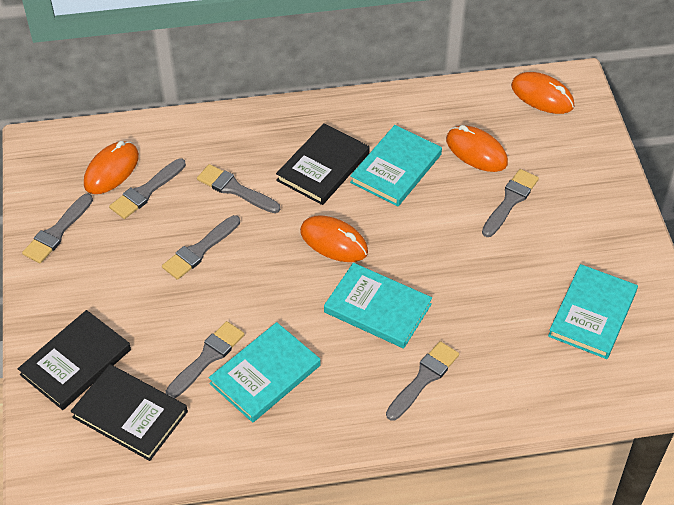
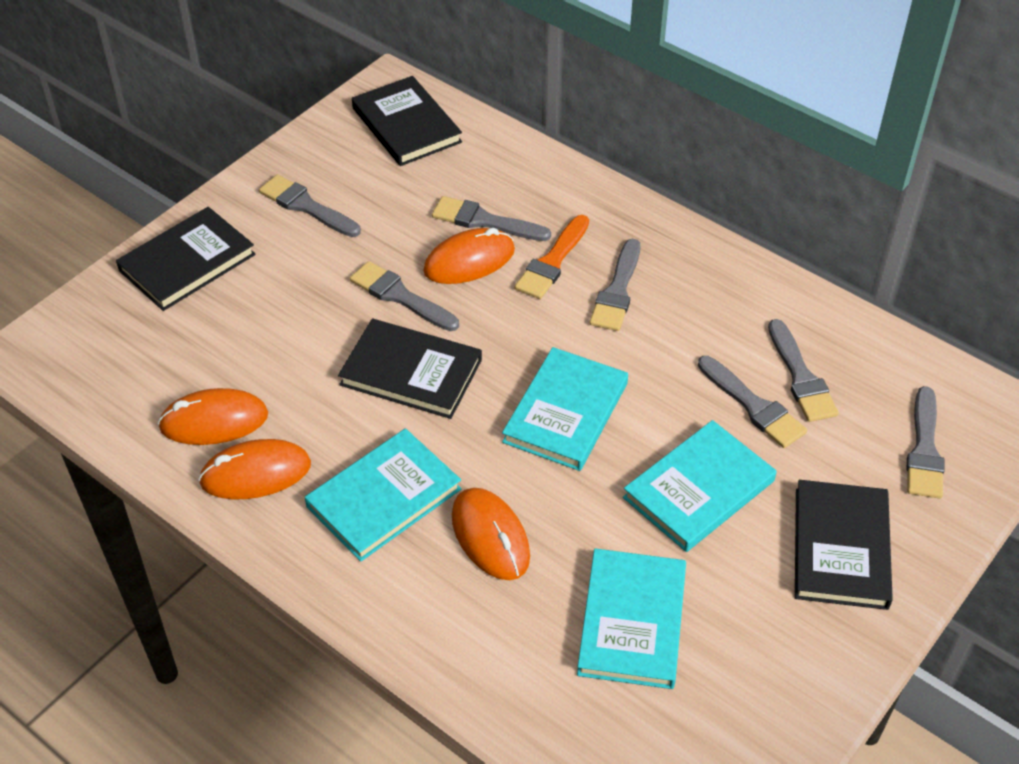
black book: [18,310,131,410] [70,364,188,461] [276,123,370,205] = 3 -> [116,207,256,311] [338,319,482,419] [352,76,462,166] [795,480,893,610] = 4
orange brush: none = 0 -> [515,215,589,299] = 1

